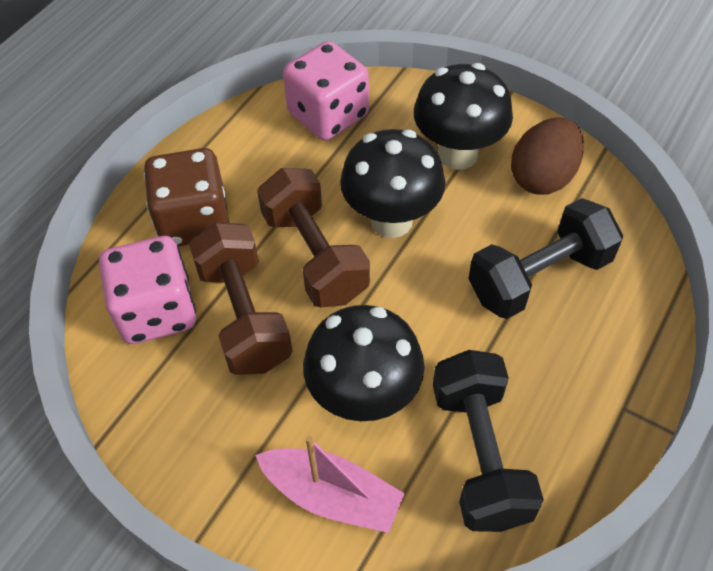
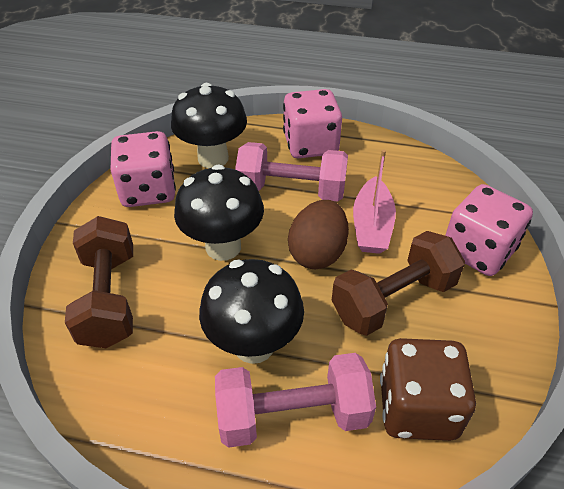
black dumbbell: [433,350,544,532] [468,198,623,319] = 2 -> none = 0
pink dice: [99,236,196,344] [283,41,369,140] = 2 -> [111,131,176,207] [283,89,342,158] [445,184,533,276] = 3
pink dumbbell: none = 0 -> [215,353,376,448] [235,142,348,202] = 2

